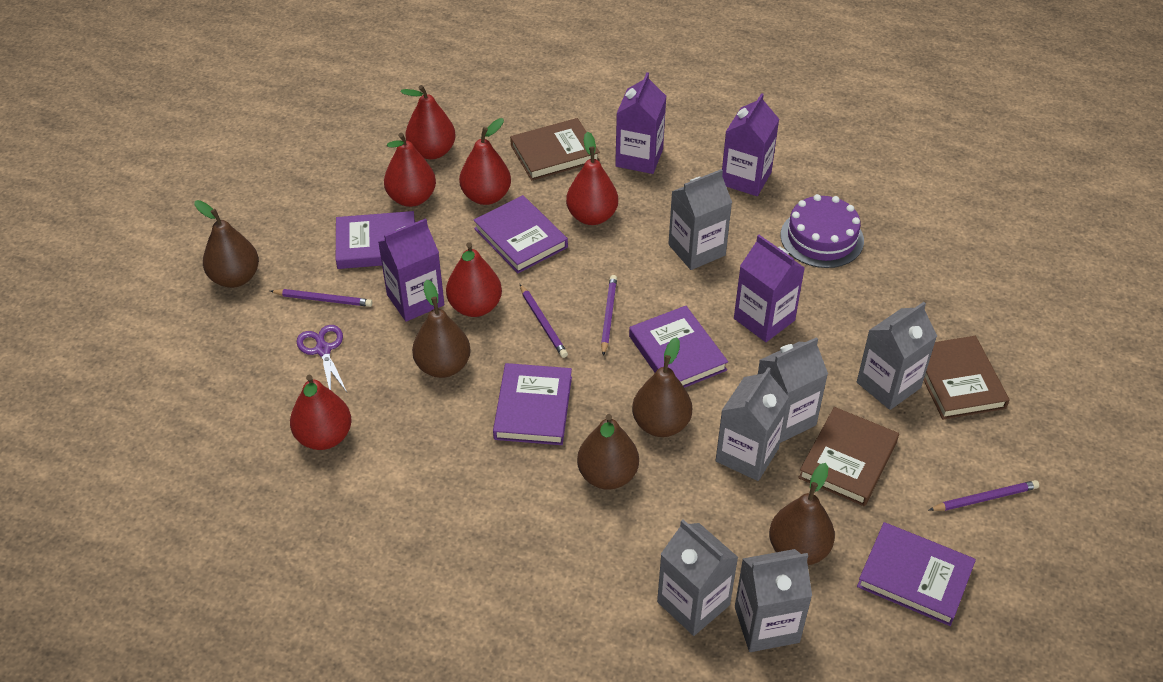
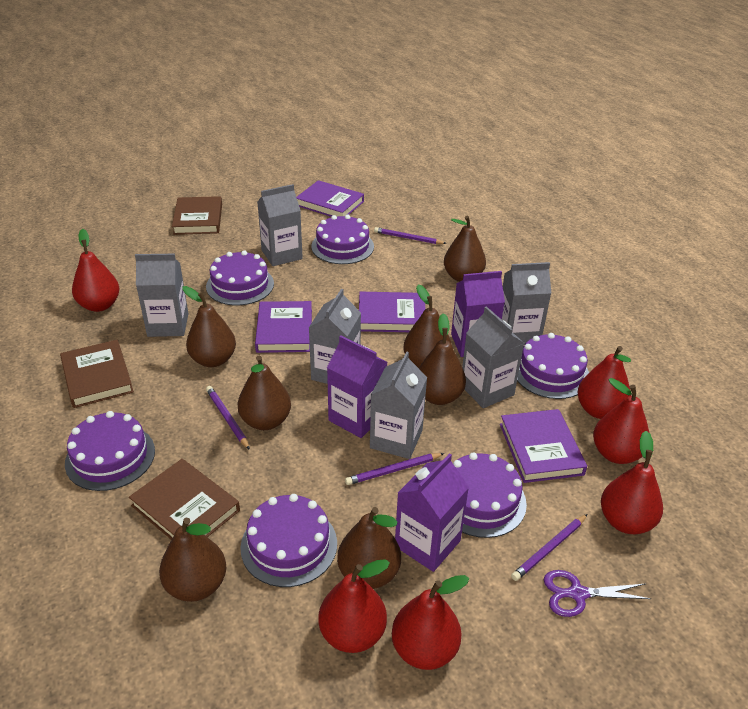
brown pear: [194,200,259,288] [412,280,471,378] [577,414,639,490] [632,337,692,437] [769,463,835,565] = 5 -> [159,518,226,602] [182,286,236,367] [237,356,291,430] [337,507,401,589] [403,284,452,368] [419,313,466,405] [444,215,486,282] = 7
purple book: [336,211,415,269] [474,195,568,273] [493,363,572,445] [629,306,728,388] [857,522,976,626] = 5 -> [255,301,312,353] [296,180,364,217] [359,292,425,332] [500,409,587,483] = 4
purple cake: [780,194,864,268] = 1 -> [65,411,155,491] [206,250,274,305] [240,494,337,587] [311,215,374,264] [453,452,527,538] [517,333,589,399] = 6
purple carton: [378,218,445,322] [615,72,666,174] [722,93,779,196] [734,235,805,342] = 4 -> [327,335,387,438] [395,453,469,572] [451,271,505,357] = 3

